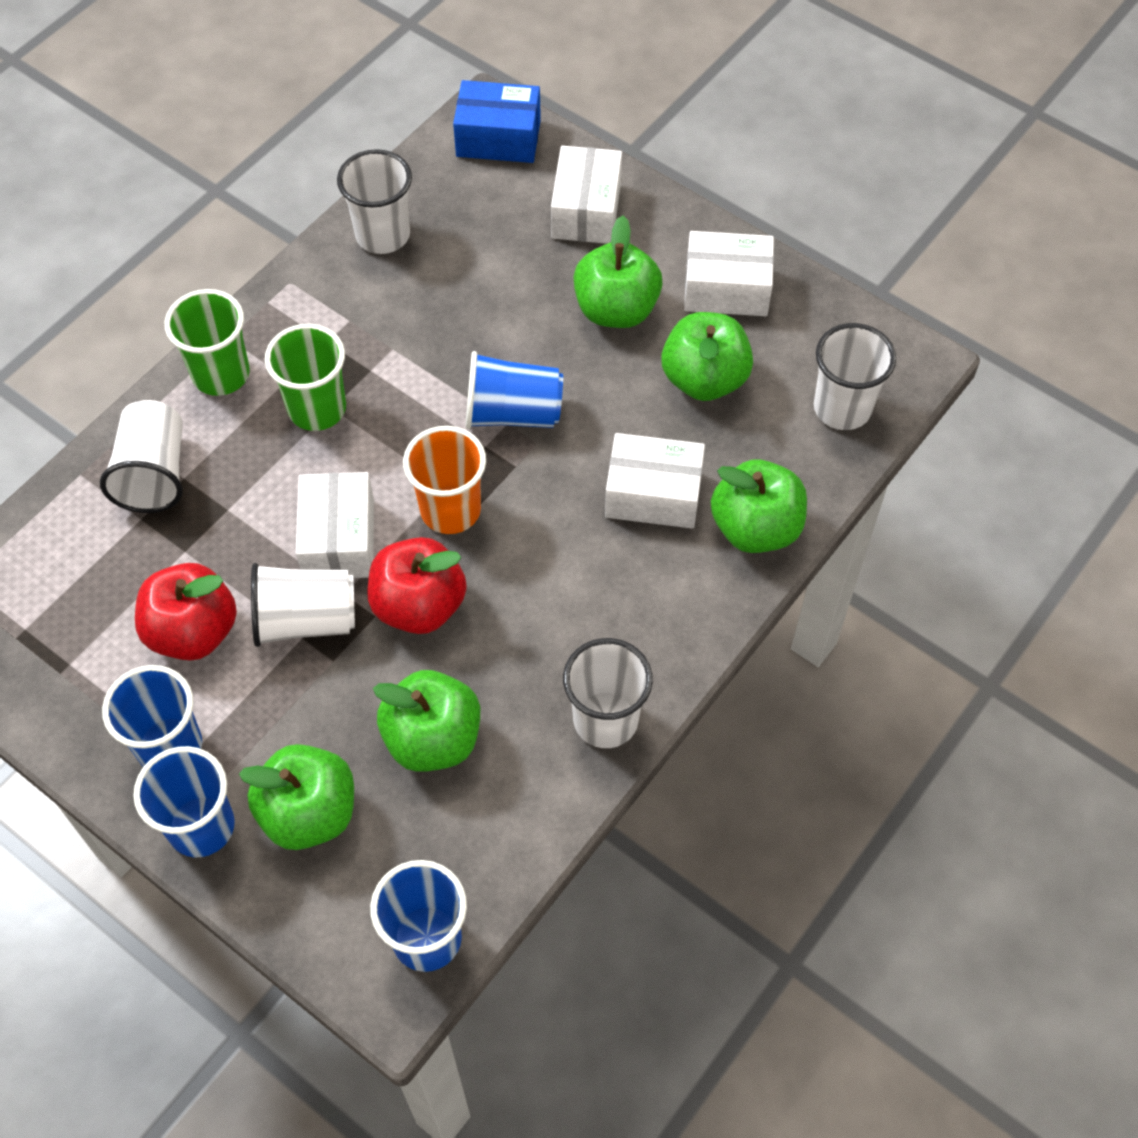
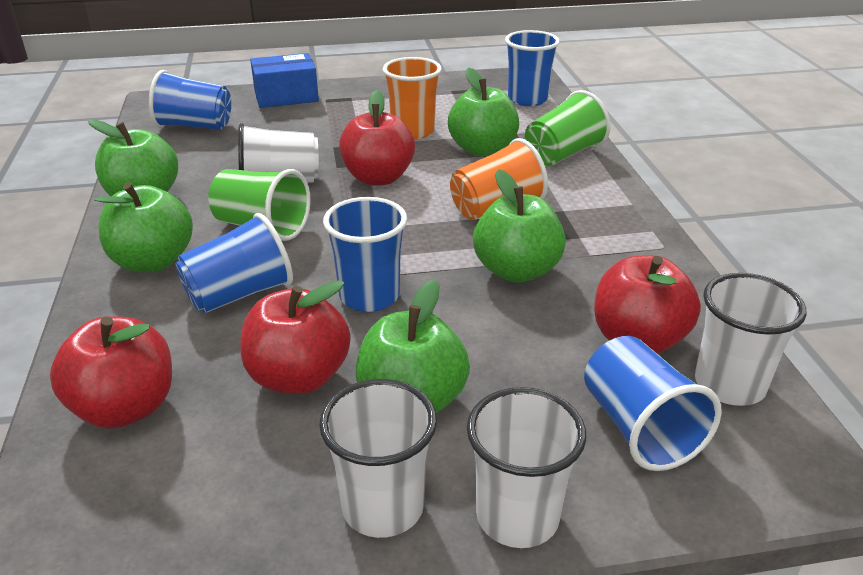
blue cup: [102,665,202,767] [133,746,235,857] [370,860,467,972] [465,351,563,429] = 4 -> [149,70,231,130] [175,213,293,313] [323,197,407,312] [505,30,560,106] [584,336,722,471] = 5
orange cup: [403,426,486,534] = 1 -> [383,57,442,139] [450,138,548,220] = 2
red apple: [135,563,237,661] [367,537,467,634] = 2 -> [50,317,172,429] [240,280,350,394] [339,90,415,185] [594,255,701,354] = 4
white box: [296,472,374,578] [551,146,622,244] [605,433,705,529] [684,231,774,316] = 4 -> none = 0
white cup: [100,400,183,513] [251,563,355,647] [337,149,412,254] [563,638,653,748] [814,323,896,430] = 5 -> [238,123,318,183] [319,379,437,538] [467,387,586,548] [695,273,806,406] = 4

